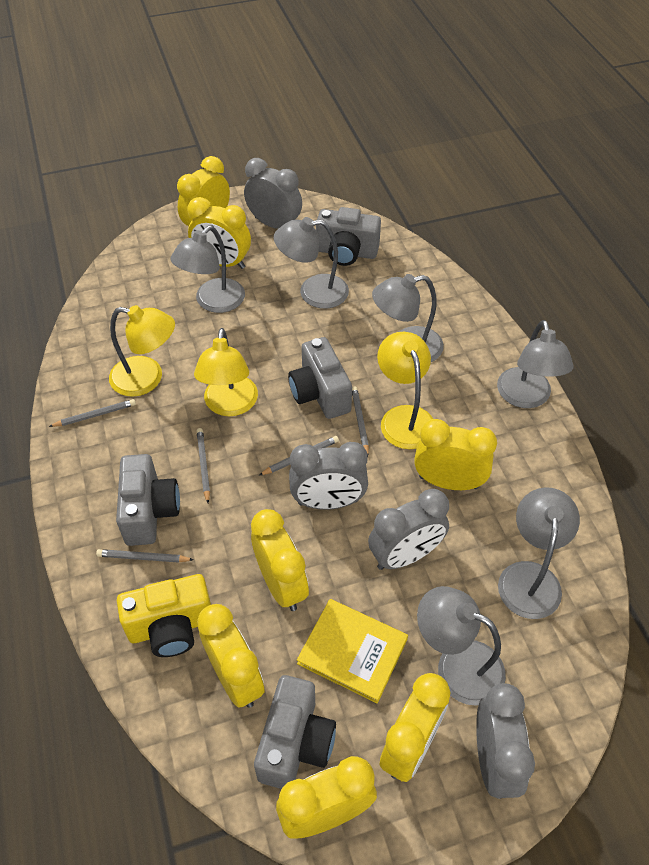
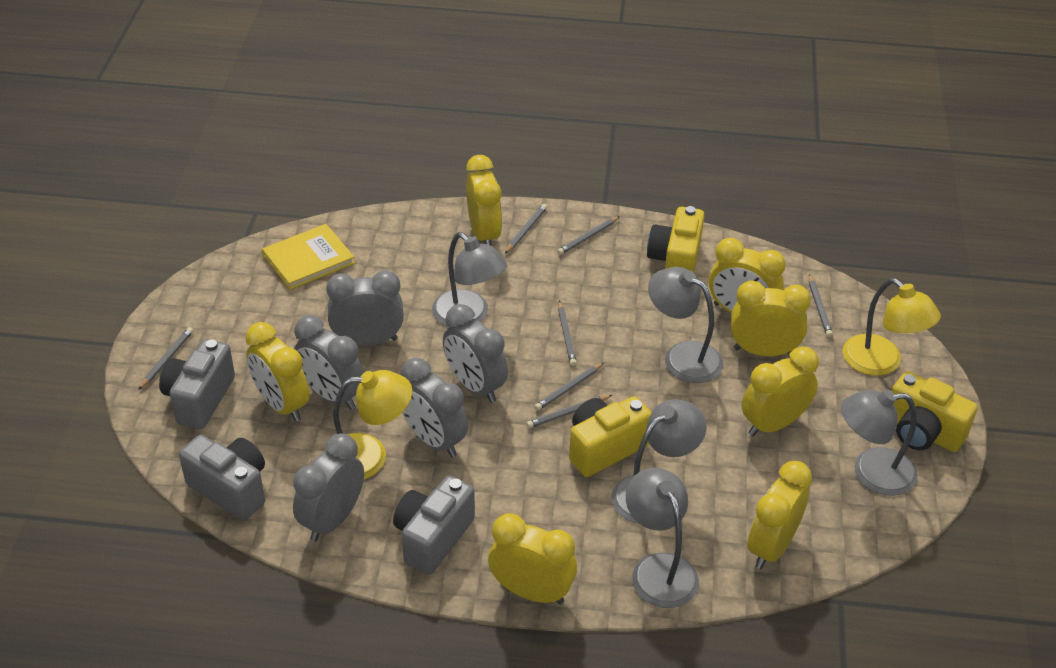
grey camera: [116,454,180,546] [254,675,336,789] [288,337,352,419] [316,207,381,266] = 4 -> [159,339,235,429] [179,435,265,521] [393,476,475,575] = 3
grey clock: [244,158,302,229] [289,442,368,510] [368,489,449,570] [476,683,535,799] = 4 -> [293,433,364,542] [294,315,364,410] [326,270,404,346] [401,358,468,457] [443,304,508,403] = 5
grey lamp: [170,226,245,313] [274,217,349,309] [372,274,444,362] [417,586,506,706] [497,320,573,408] [498,487,580,619] = 6 -> [432,232,507,327] [611,399,706,524] [626,468,699,608] [648,267,723,383] [841,389,918,496] = 5
grey pencil: [49,399,136,427] [96,549,194,563] [197,428,210,503] [259,436,339,475] [352,386,369,454] = 5 -> [138,327,193,390] [505,204,547,253] [526,395,612,428] [534,362,604,411] [557,216,620,255] [558,301,577,366] [809,274,833,337] = 7
yellow camera: [117,574,211,657] = 1 -> [569,396,652,477] [647,206,705,273] [892,371,978,452] = 3
yellow lamp: [109,305,175,397] [194,328,258,416] [377,332,433,449] = 3 -> [325,370,412,479] [843,278,941,376] = 2

